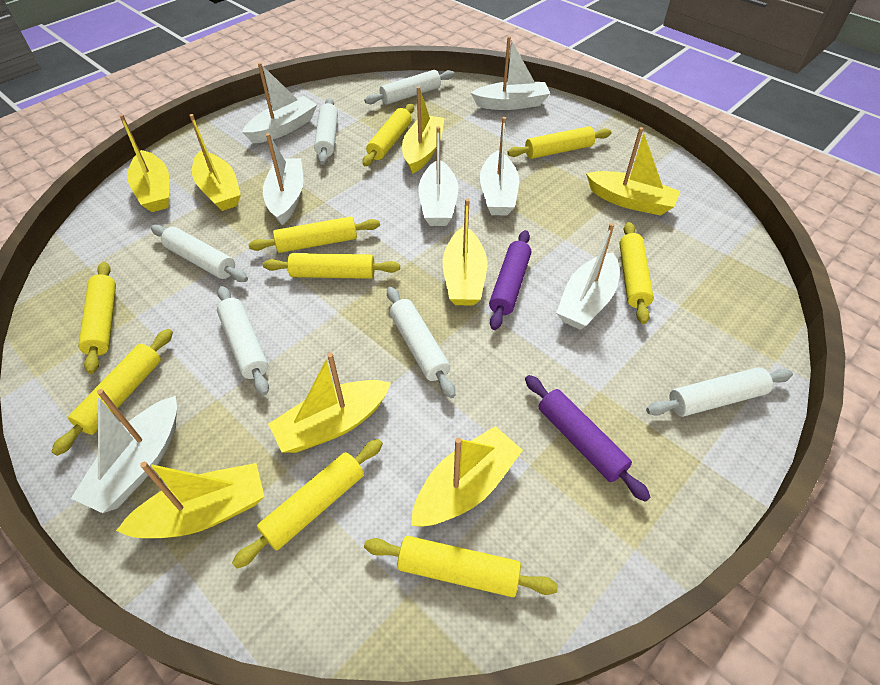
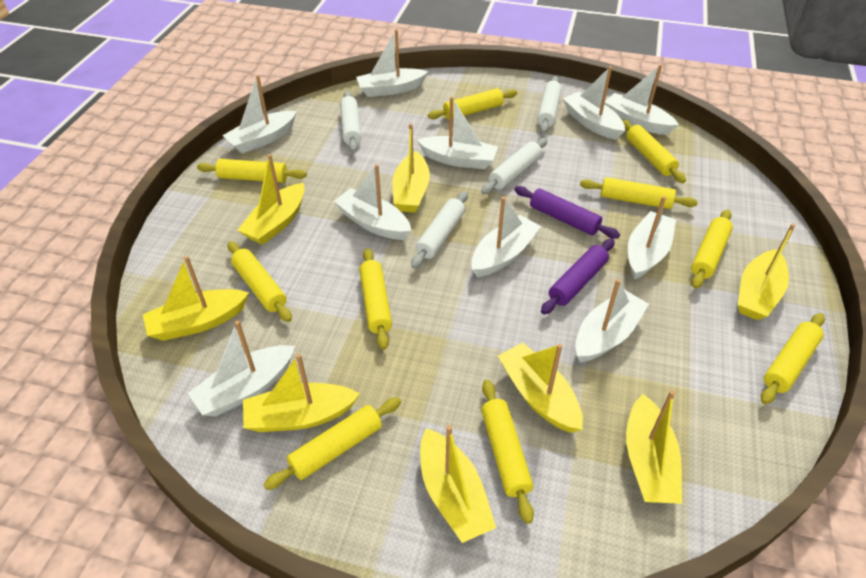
white boat: [71,389,177,513] [242,63,317,143] [263,133,304,225] [418,126,458,226] [471,36,550,110] [480,117,519,215] [556,223,619,330] = 7 -> [188,321,295,417] [222,75,296,153] [334,164,411,240] [356,29,428,97] [417,97,498,169] [471,197,541,277] [563,66,625,140] [575,279,649,362] [604,64,679,135] [628,196,676,280] = 10
white rolling pin: [151,225,248,282] [217,286,269,395] [314,98,338,165] [364,70,454,105] [387,287,455,398] [646,367,793,417] = 6 -> [340,91,361,153] [411,191,468,269] [481,138,548,194] [537,76,562,133] = 4
yellow rolling pin: [51,329,173,456] [78,262,116,374] [232,439,383,569] [248,217,380,253] [263,253,400,279] [362,104,414,166] [364,536,558,597] [507,126,612,159] [619,222,654,324] = 9 -> [197,159,307,183] [228,241,292,322] [263,397,401,490] [359,248,392,350] [428,88,517,120] [481,380,534,524] [580,177,698,209] [622,119,686,183] [691,209,733,289] [761,313,825,404] = 10

